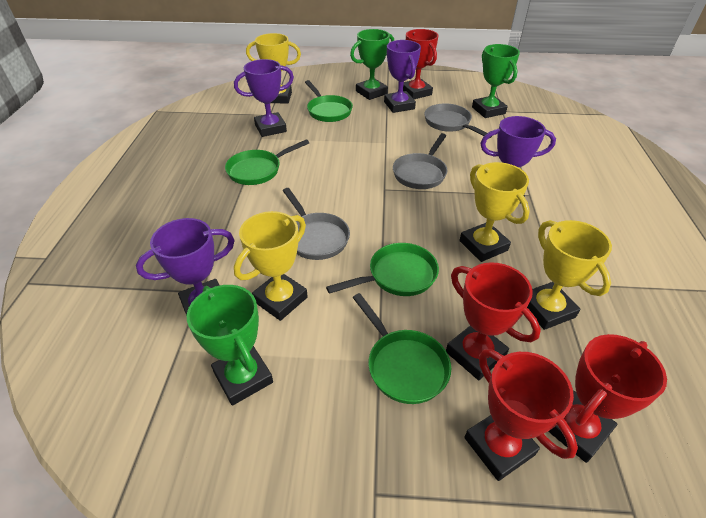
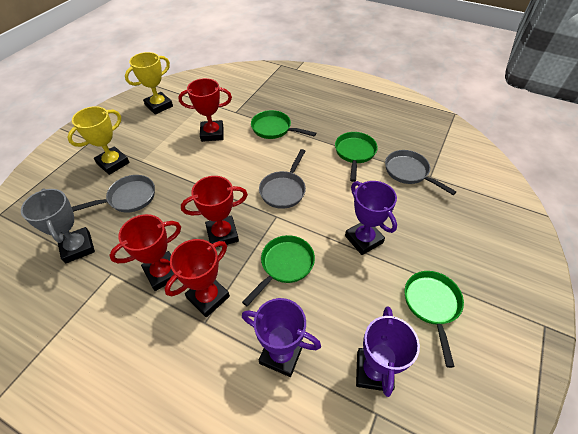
green trophy: [187,285,273,406] [350,29,394,100] [472,44,520,118] = 3 -> none = 0
grey trophy: none = 0 -> [21,188,95,264] = 1
purple trophy: [136,218,235,316] [234,59,294,137] [384,40,421,113] [480,116,556,197] = 4 -> [242,298,321,377] [345,181,397,255] [356,306,420,397] = 3
yellow trophy: [234,211,308,321] [246,33,301,104] [460,162,530,262] [527,220,612,330] = 4 -> [67,106,130,175] [125,52,173,115] = 2

